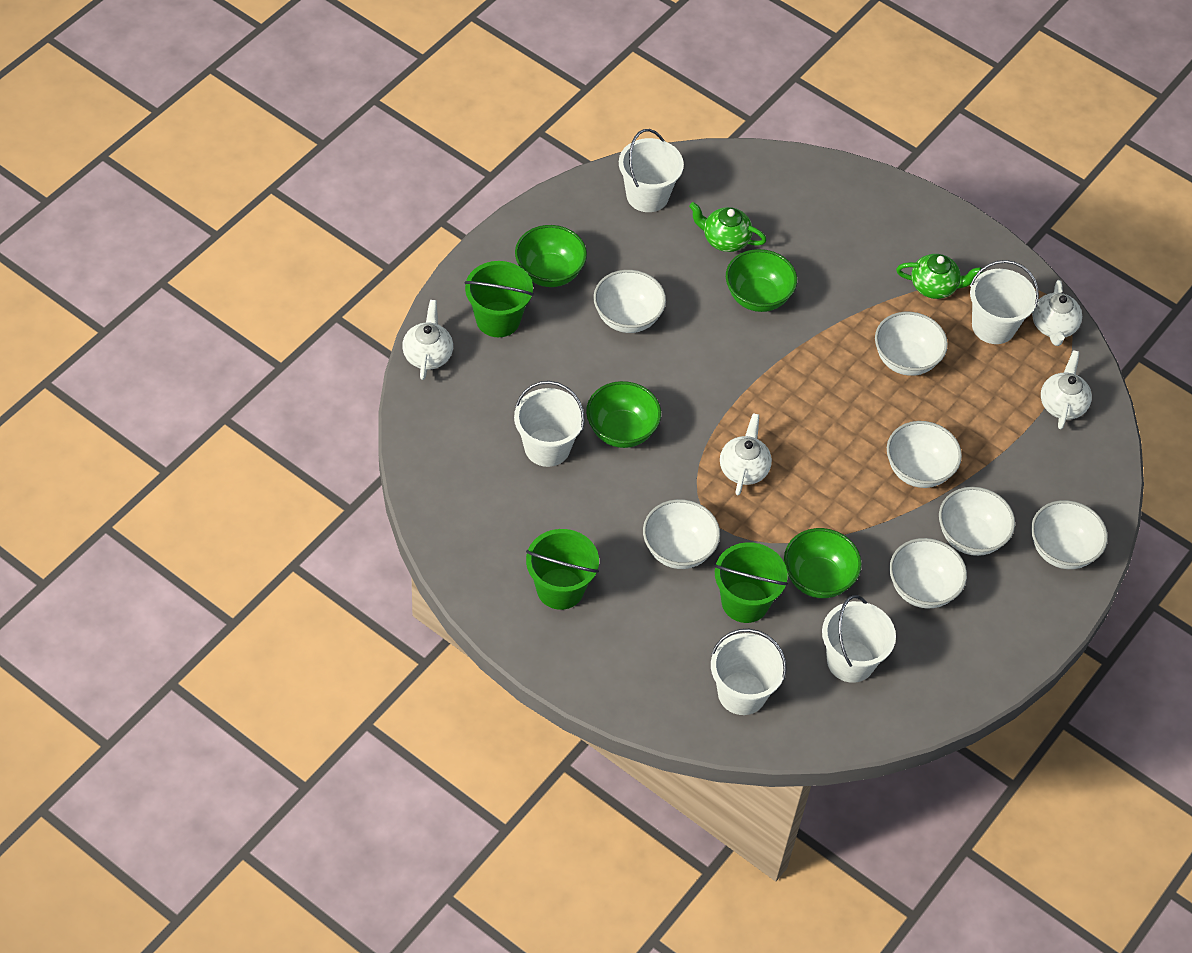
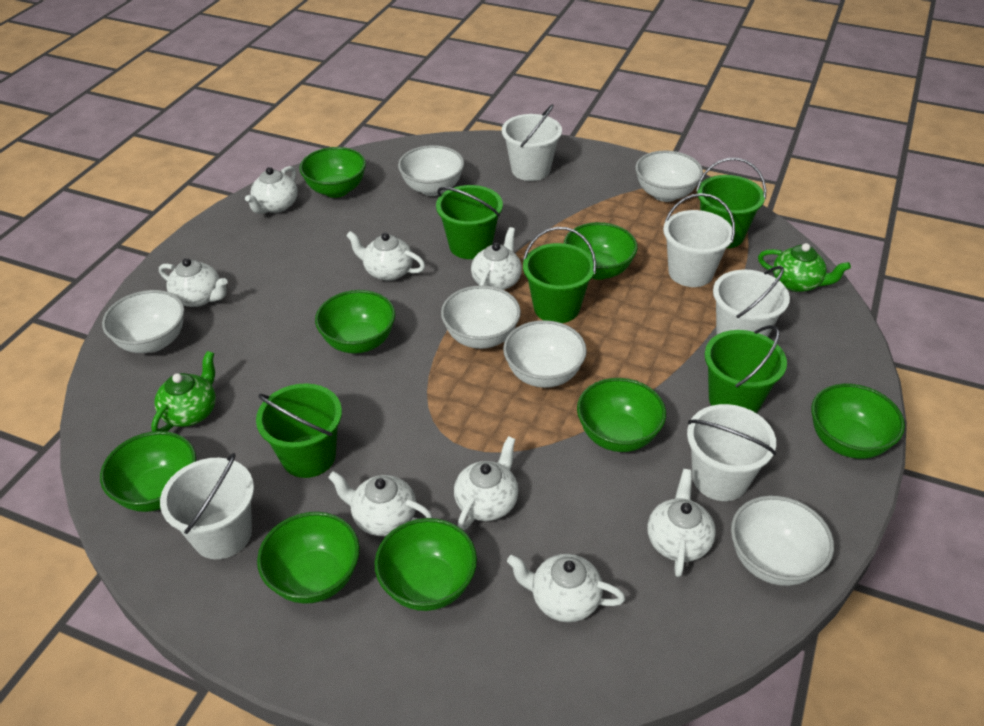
green bowl: [515,225,587,287] [586,381,661,448] [726,249,797,312] [784,528,862,598] = 4 -> [100,431,196,512] [257,512,360,604] [299,147,366,198] [315,290,395,354] [375,518,477,611] [564,222,638,280] [577,378,666,452] [811,384,905,459] = 8
green bucket: [464,261,534,337] [526,529,599,610] [714,542,788,623] = 3 -> [256,383,342,478] [436,185,503,259] [523,227,596,323] [696,158,766,248] [705,325,787,413] = 5
white bowl: [593,270,666,333] [643,499,720,569] [875,312,948,376] [887,421,962,488] [889,538,967,609] [939,487,1015,556] [1031,500,1108,569] = 7 -> [102,290,185,353] [398,145,464,196] [441,285,521,349] [503,320,587,388] [635,150,703,202] [731,496,834,586] = 6
white teapot: [402,300,453,380] [720,413,772,495] [1032,280,1082,346] [1041,350,1092,429] = 4 -> [159,258,228,307] [245,166,298,214] [328,471,433,536] [346,231,425,281] [454,436,518,530] [471,227,522,290] [507,554,626,622] [647,469,716,577] = 8

